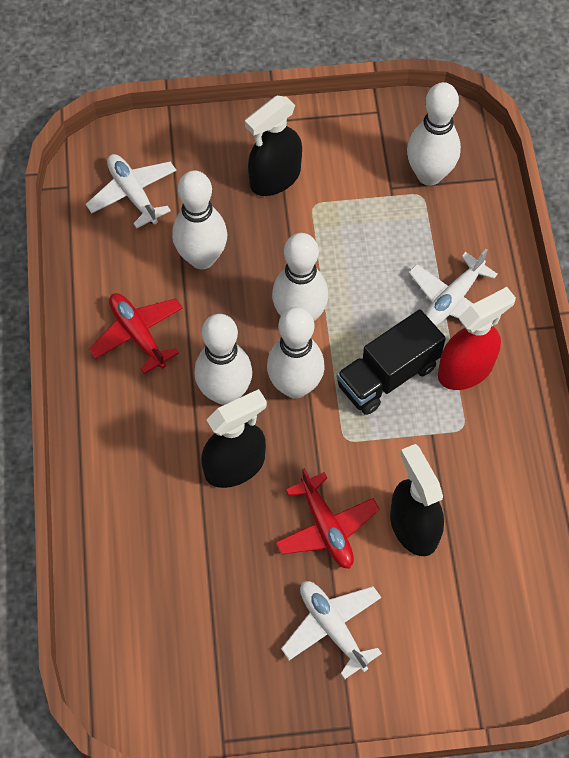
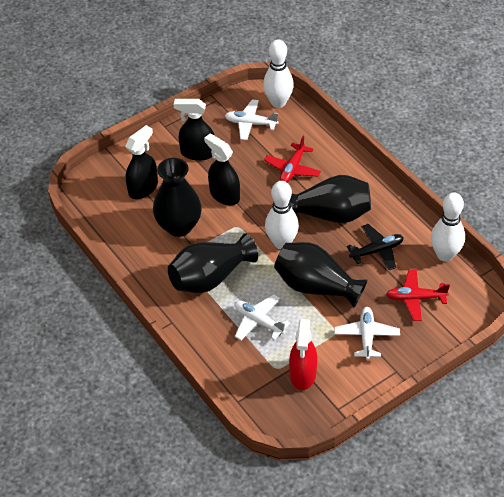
black plane: none = 0 -> [347,224,404,270] = 1
black truck: [336,309,446,415] = 1 -> none = 0
black vase: none = 0 -> [153,158,202,237] [168,233,258,293] [274,242,368,308] [290,175,371,223] = 4
white bowling pin: [172,170,227,269] [194,314,252,405] [267,307,325,398] [272,233,328,321] [407,82,461,186] = 5 -> [263,39,294,108] [265,181,299,249] [431,192,465,262] = 3

